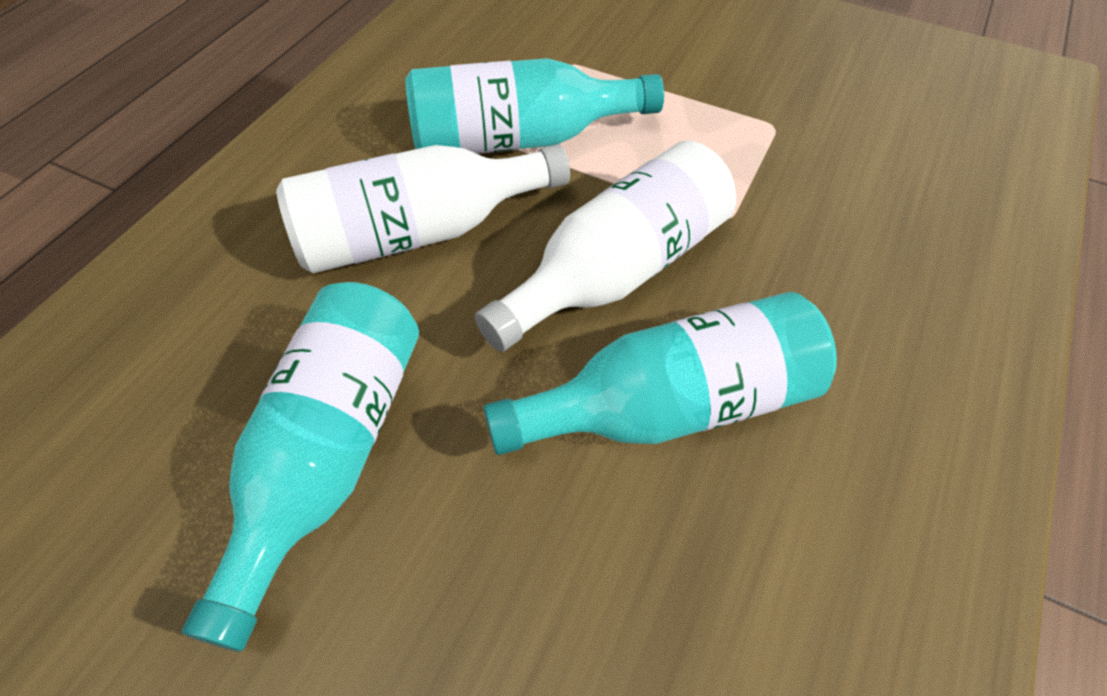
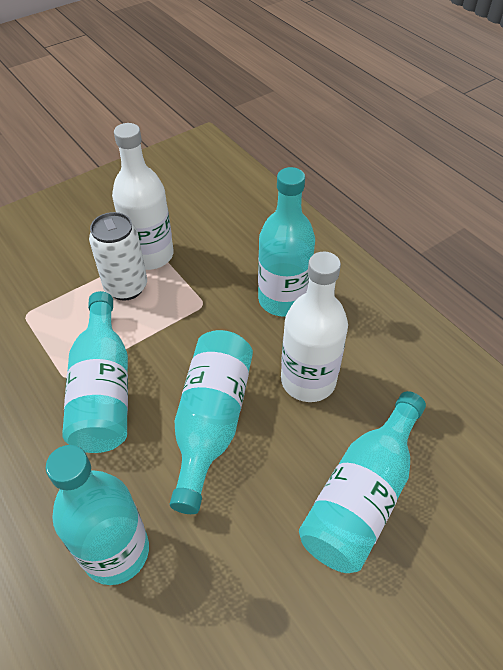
turquoise bottle: [182,282,419,652] [405,58,664,154] [483,292,837,455] = 3 -> [46,445,149,585] [62,291,128,453] [170,330,253,514] [258,167,315,317] [299,391,426,573] = 5
white can: none = 0 -> [89,212,147,301] = 1

